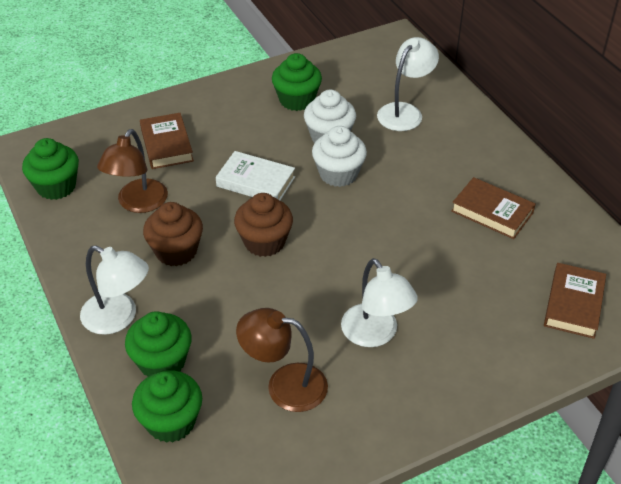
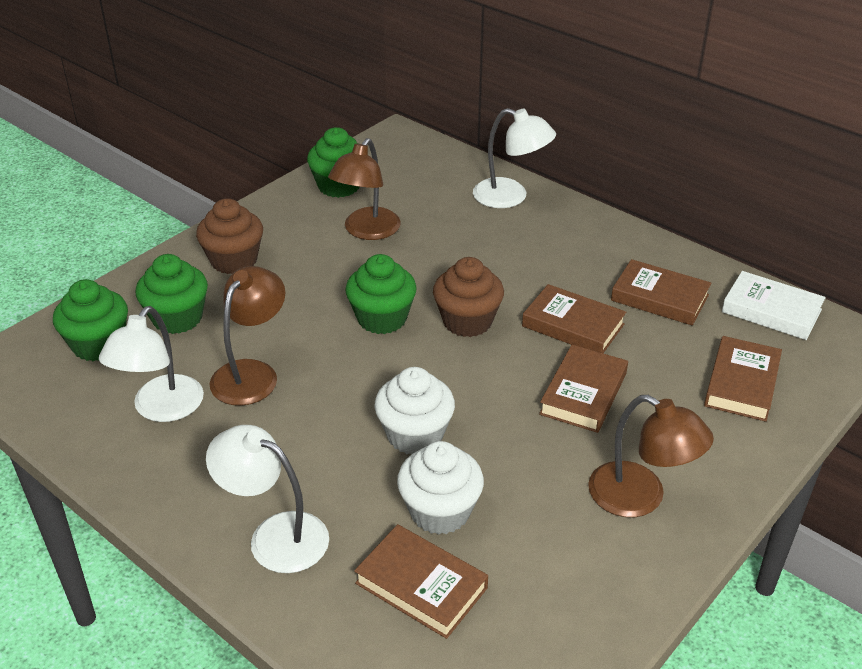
brown book: [140,113,194,169] [451,177,535,239] [544,263,606,339] = 3 -> [354,524,488,639] [522,284,626,353] [539,345,628,433] [611,259,711,326] [704,336,782,422] = 5
brown lamp: [97,129,168,213] [236,308,328,412] = 2 -> [210,266,285,406] [328,138,401,240] [588,395,714,517] = 3

